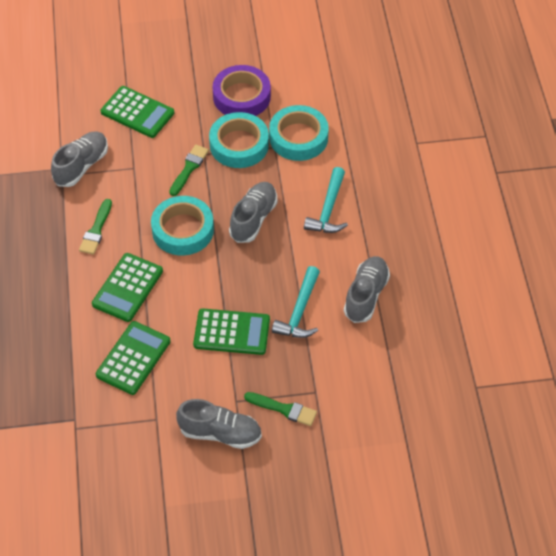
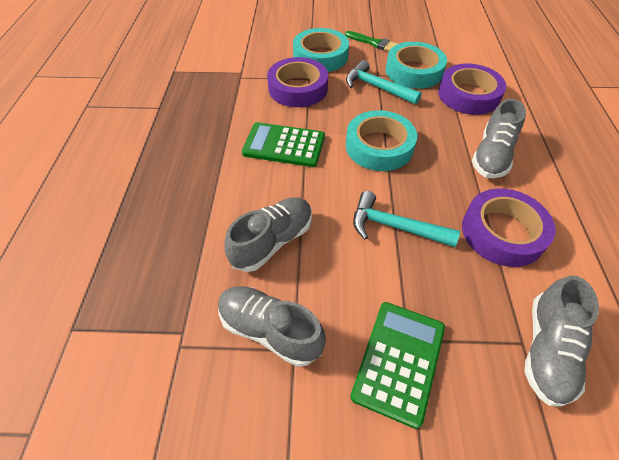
green brush: [79,199,112,255] [169,145,209,196] [244,392,317,426] = 3 -> [345,31,398,51] = 1
green calculator: [92,253,163,322] [96,321,171,395] [101,86,174,138] [193,308,270,355] = 4 -> [242,122,325,167] [351,302,445,429] = 2
purple tape: [213,65,271,116] = 1 -> [267,57,328,107] [438,64,507,115] [462,189,556,267] = 3

